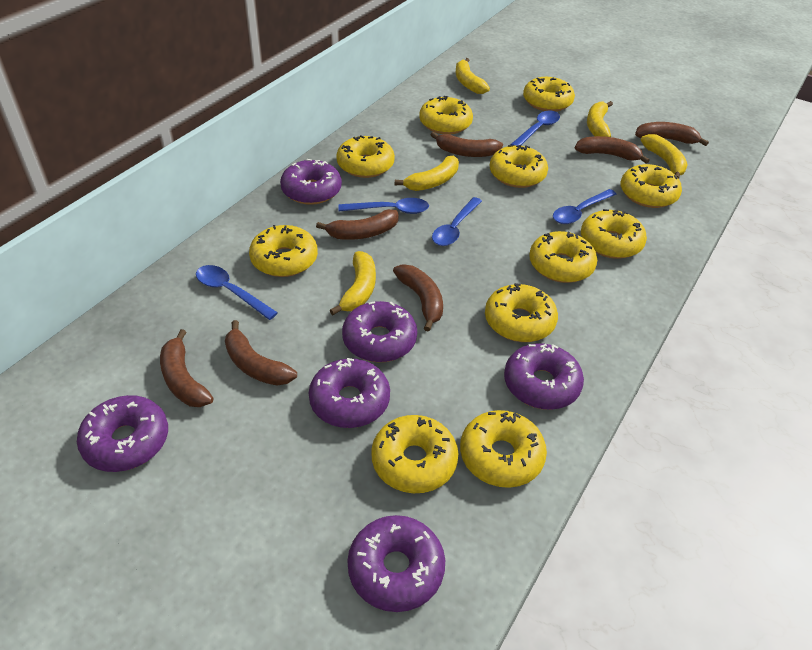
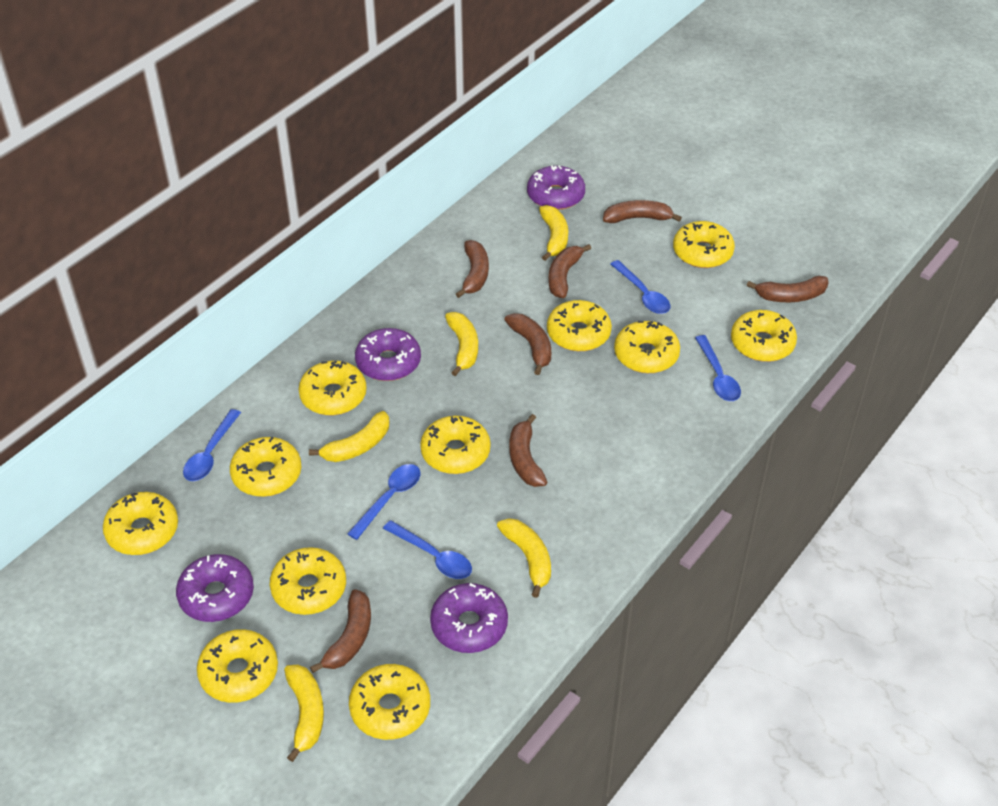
purple donut: [77,395,168,472] [280,159,342,205] [309,358,390,428] [342,301,417,362] [347,515,445,612] [504,343,584,410] = 6 -> [176,554,254,622] [355,328,421,381] [430,583,508,653] [527,165,585,210] = 4

